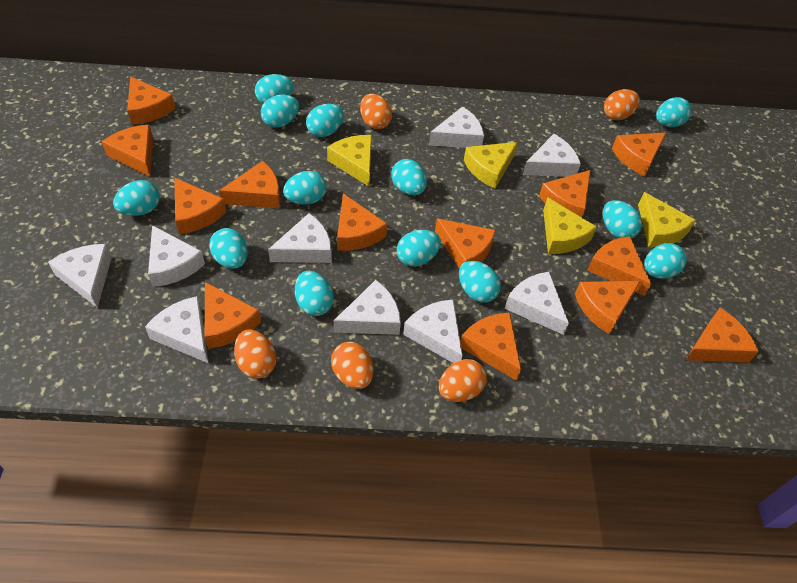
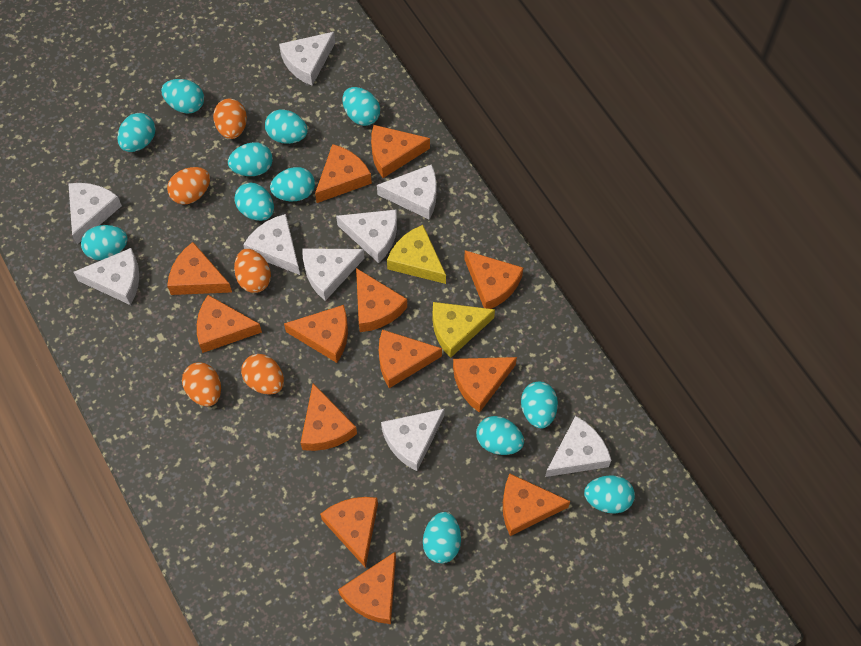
turquoise egg: [113,180,160,216] [209,228,248,269] [255,74,294,104] [261,95,299,128] [283,171,326,205] [295,271,334,316] [306,104,344,137] [391,159,427,195] [397,230,441,267] [459,261,501,303] [603,200,642,238] [644,243,687,279] [656,97,692,127] = 13 -> [81,225,128,260] [117,113,156,152] [161,79,204,114] [228,142,273,176] [234,183,274,221] [265,110,308,144] [270,167,315,201] [342,87,380,126] [423,512,461,563] [476,416,524,455] [521,382,558,428] [584,475,635,513] = 12
yellow cheese: [327,135,372,187] [464,142,518,188] [543,197,597,254] [638,192,696,247] = 4 -> [387,225,446,284] [433,302,495,358] = 2

